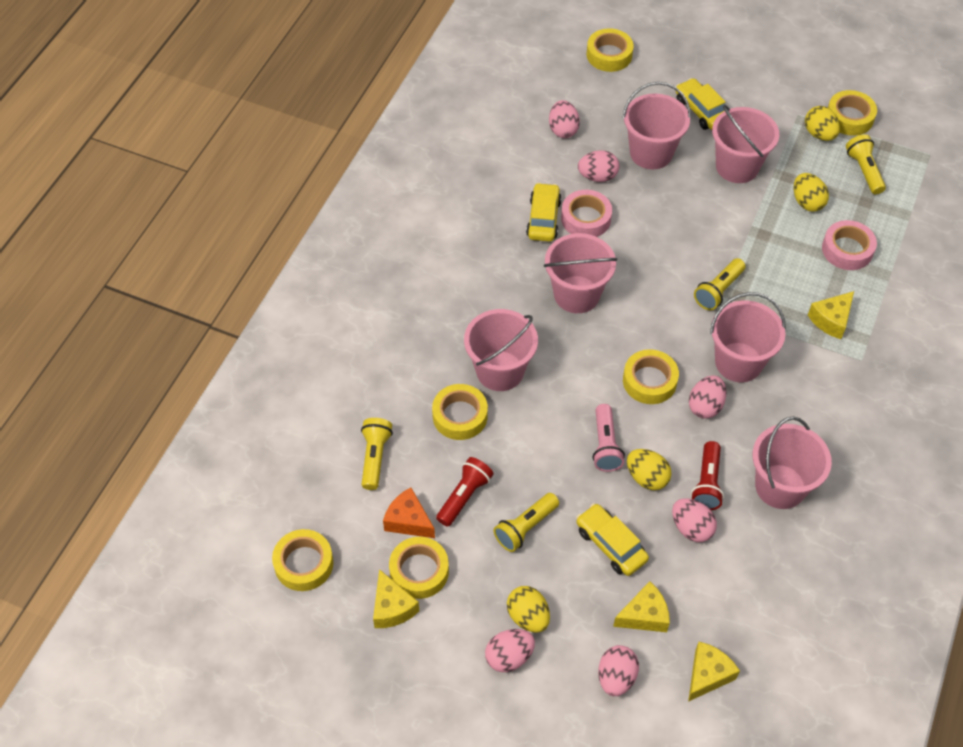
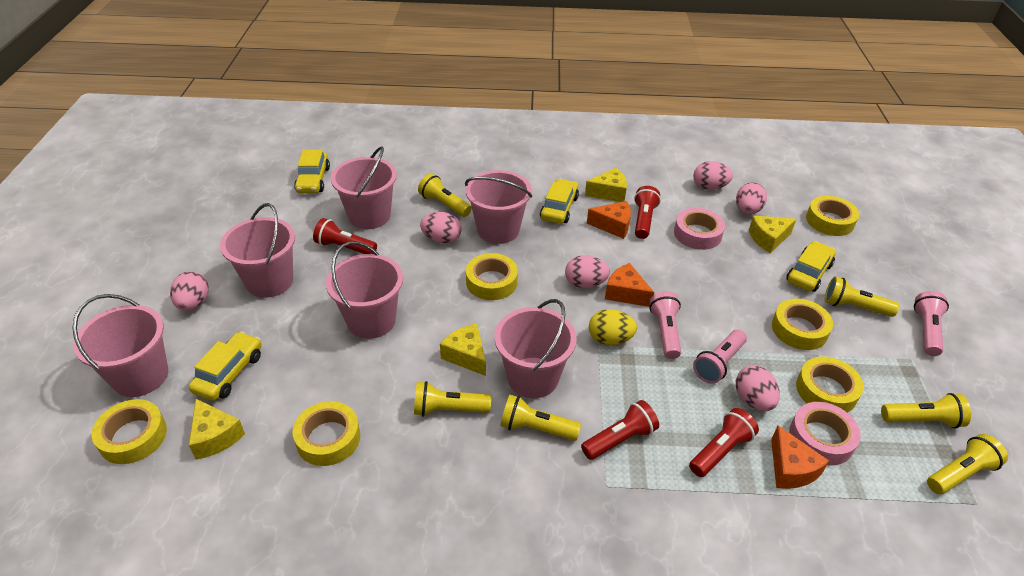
orange cheese: [383,488,435,538] = 1 -> [587,201,631,239] [605,263,655,307] [771,425,829,489] = 3
pink flashlight: [592,404,625,472] = 1 -> [649,291,681,359] [693,329,747,384] [914,291,949,356] = 3
red flashlight: [436,457,494,527] [691,441,724,510] = 2 -> [313,218,377,254] [581,400,659,460] [634,186,661,239] [689,408,759,477] = 4
yellow car: [526,183,562,242] [576,503,649,576] [676,78,725,130] = 3 -> [189,332,261,401] [294,150,330,193] [540,179,579,224] [786,241,836,292] = 4
yellow egg: [507,586,550,633] [627,449,672,490] [794,173,829,212] [805,106,840,141] = 4 -> [589,309,637,345] = 1
yellow flashlight: [361,418,393,490] [493,493,559,552] [694,258,745,310] [846,134,886,194] = 4 -> [414,381,491,417] [418,173,472,217] [500,395,581,441] [825,276,899,317] [881,393,971,429] [927,434,1008,494] = 6

